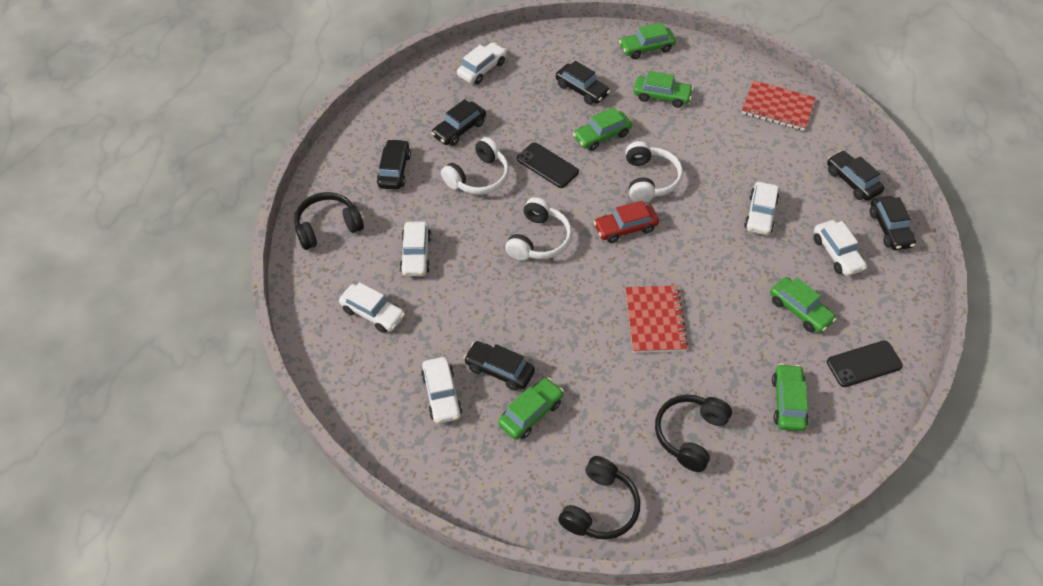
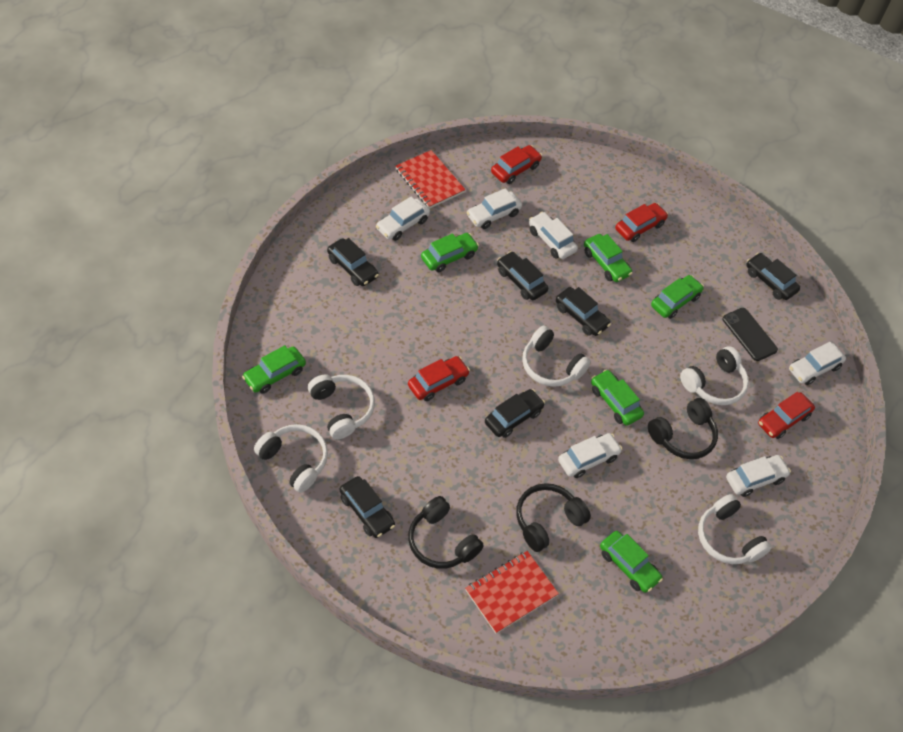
black phone: [517,142,579,188] [827,341,903,387] = 2 -> [722,308,778,361] = 1
red car: [594,201,659,243] = 1 -> [408,356,470,401] [491,145,542,184] [615,203,668,242] [758,392,815,439] = 4
white headphones: [441,137,509,195] [505,197,572,260] [626,141,683,202] = 3 -> [254,424,328,493] [308,374,375,439] [522,325,591,387] [680,346,749,405] [698,494,772,564] = 5

